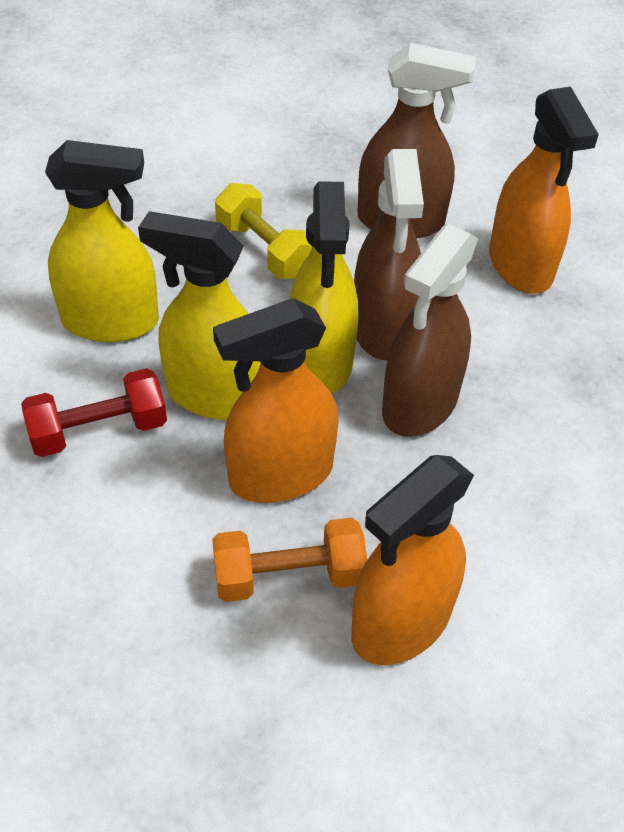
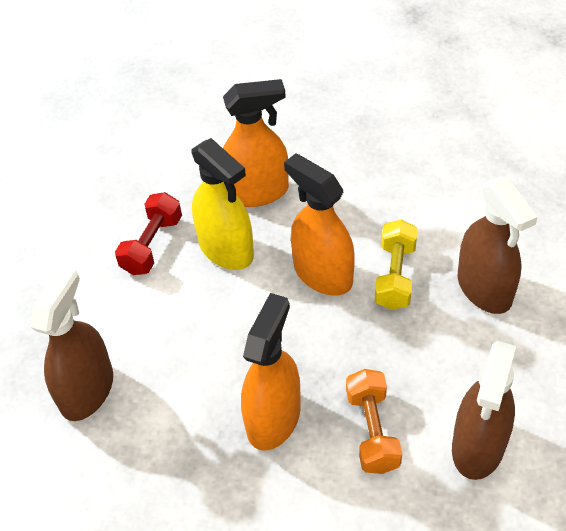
yellow spray bottle: [45,140,159,342] [138,211,261,420] [290,181,358,394] = 3 -> [191,138,254,270] = 1

